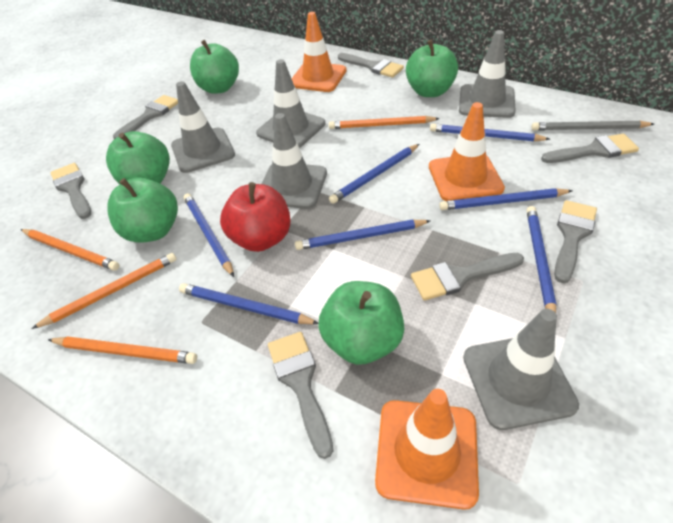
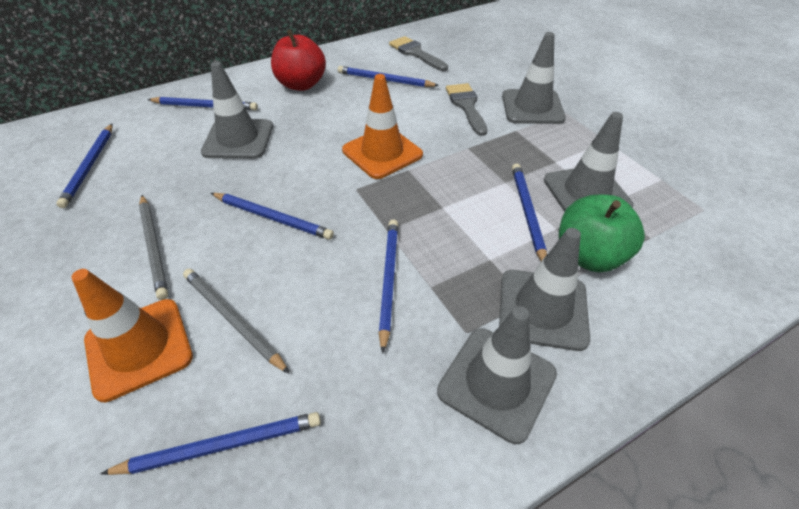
green apple: [106,131,170,184] [107,177,178,243] [190,40,239,94] [318,281,404,365] [406,40,458,97] = 5 -> [559,195,645,272] = 1
grey brush: [50,163,91,219] [113,95,178,139] [268,332,333,459] [338,53,404,78] [411,253,524,301] [541,134,639,163] [554,200,597,283] = 7 -> [389,36,448,71] [446,83,487,136] = 2
grey pencil: [531,120,654,131] = 1 -> [139,195,168,300] [183,269,290,374] = 2
orange pencil: [20,229,120,271] [31,253,177,329] [48,336,197,364] [329,116,440,129] = 4 -> none = 0
orange traffic cone: [292,12,347,92] [375,389,479,510] [429,102,505,201] = 3 -> [71,269,193,402] [342,74,423,179] = 2

